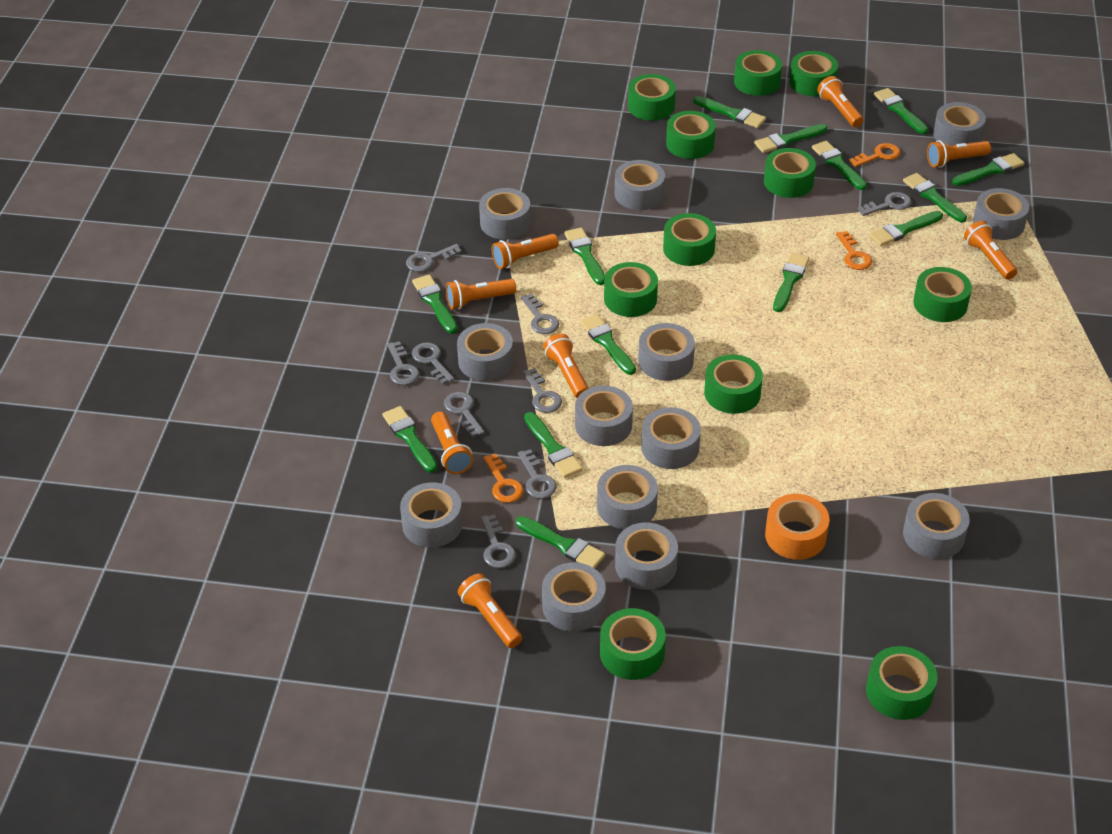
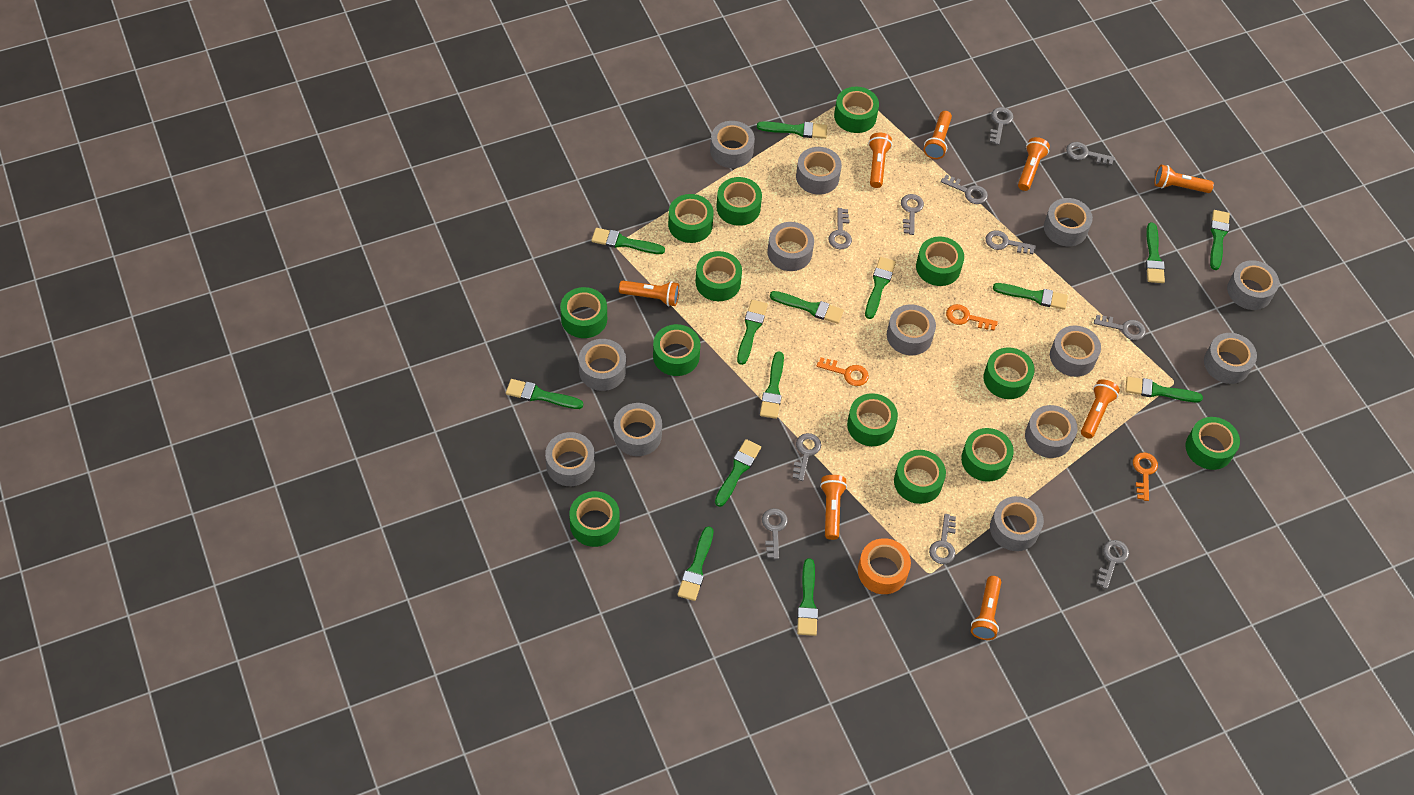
green tape: [600,608,666,680] [604,262,658,317] [628,74,676,121] [663,213,716,266] [666,111,716,159] [704,354,763,414] [734,50,782,96] [764,148,816,198] [789,51,838,97] [866,646,938,720] [913,267,972,322] = 11 -> [560,287,607,338] [569,491,620,547] [653,324,700,376] [668,194,714,243] [696,251,742,301] [716,177,762,226] [834,87,879,133] [847,393,898,446] [894,450,946,504] [916,236,964,286] [961,428,1014,482] [984,347,1035,399] [1185,417,1240,470] = 13
grey key: [387,341,419,385] [406,244,462,272] [412,342,454,384] [444,392,485,437] [481,514,516,568] [518,449,557,499] [521,294,559,334] [523,368,562,413] [858,192,912,216] = 9 -> [762,508,788,559] [792,433,821,481] [829,208,852,249] [901,194,924,235] [929,514,956,564] [941,175,988,204] [986,230,1036,254] [990,107,1014,145] [1066,142,1115,165] [1094,315,1146,340] [1097,540,1129,589] = 11

